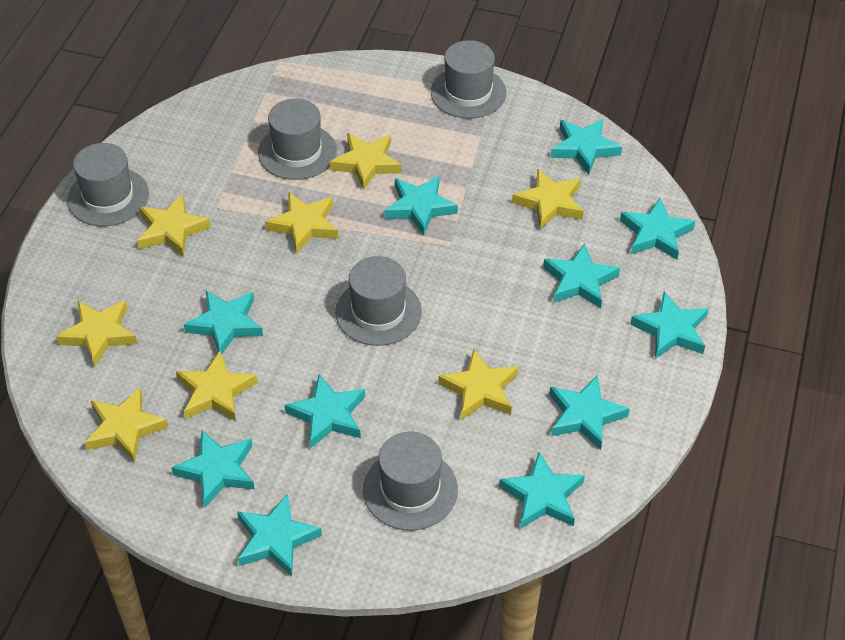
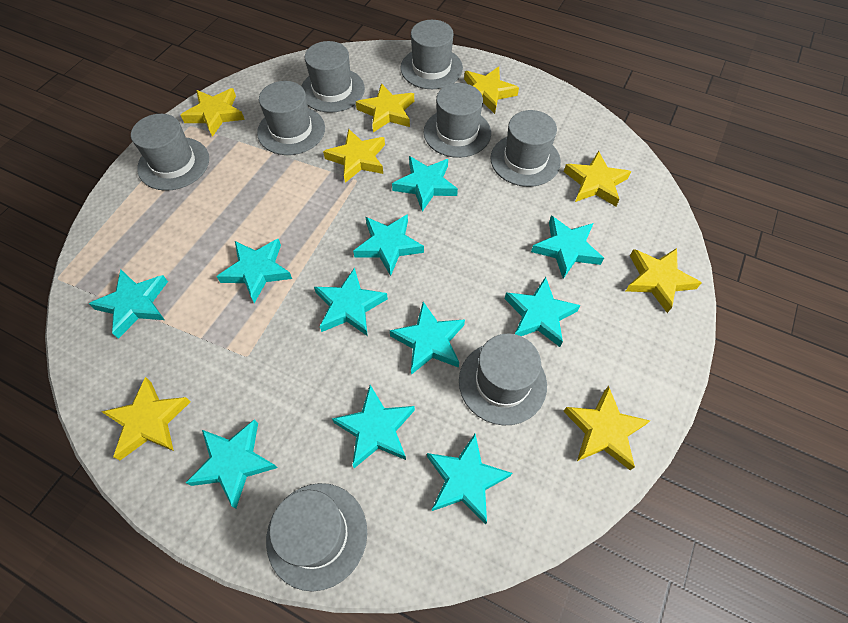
grey hat: [67,143,149,226] [258,99,337,180] [335,256,422,346] [363,431,458,531] [431,40,506,119] = 5 -> [131,114,209,191] [257,81,325,155] [266,483,367,591] [301,41,365,113] [400,20,463,89] [424,83,491,158] [459,334,547,425] [490,110,561,187] = 8

